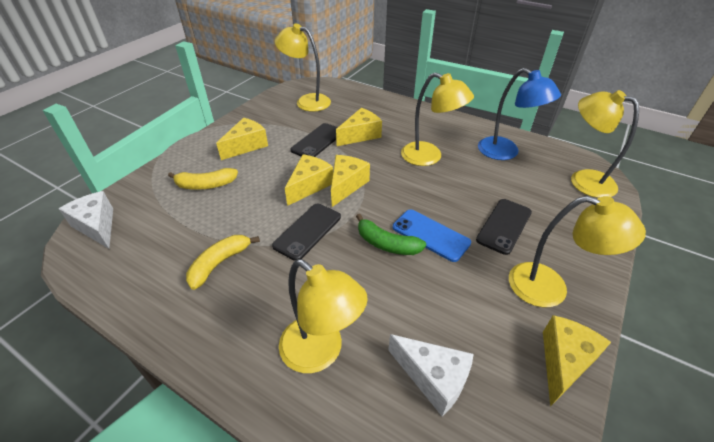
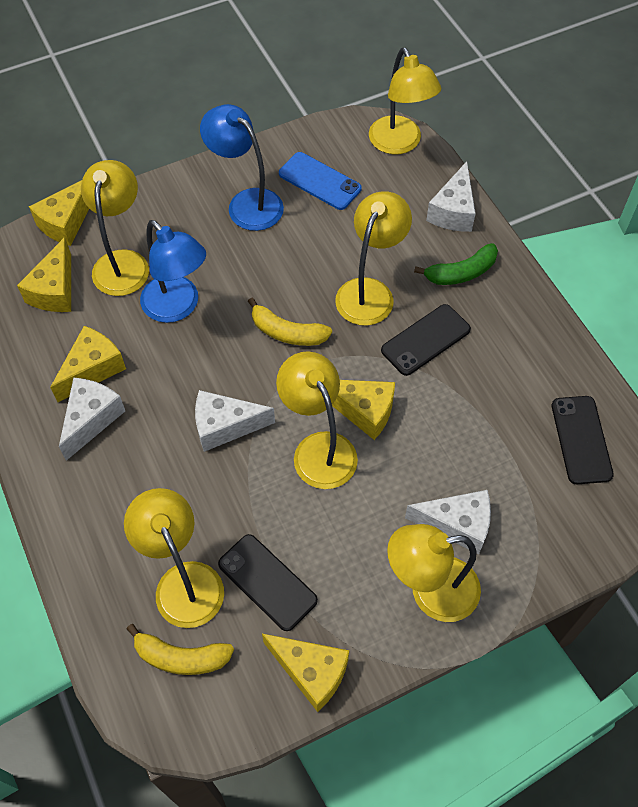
blue lamp: [478,68,561,160] = 1 -> [140,220,206,323] [200,104,284,231] = 2
white cheese: [59,191,113,249] [388,334,474,416] = 2 -> [59,377,125,461] [195,390,275,452] [405,490,491,554] [426,161,476,232] = 4
yellow lamp: [275,24,331,112] [279,259,368,373] [401,72,474,166] [509,196,646,307] [571,90,639,198] = 5 -> [81,160,149,296] [124,488,224,628] [276,351,358,489] [335,191,412,326] [369,48,441,154] [387,524,481,622] = 6

